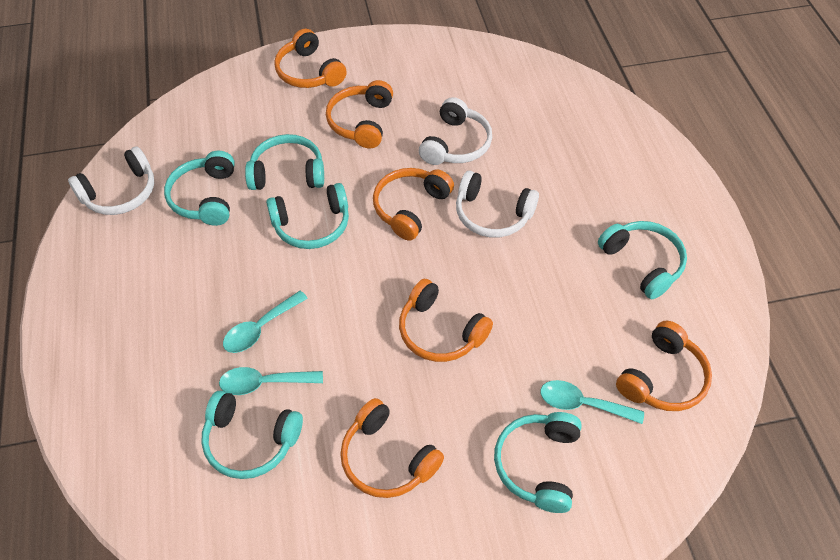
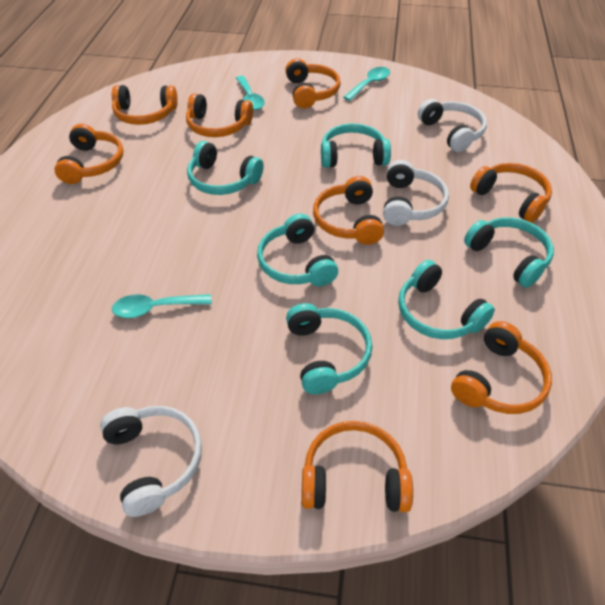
orange headphones: [274,29,347,88] [326,80,393,148] [340,398,444,498] [373,168,454,241] [399,279,493,362] [616,321,712,411] = 6 -> [54,124,123,184] [112,85,178,125] [186,93,253,137] [286,58,341,108] [301,421,413,512] [313,176,384,245] [451,321,552,414] [470,163,552,223] = 8

